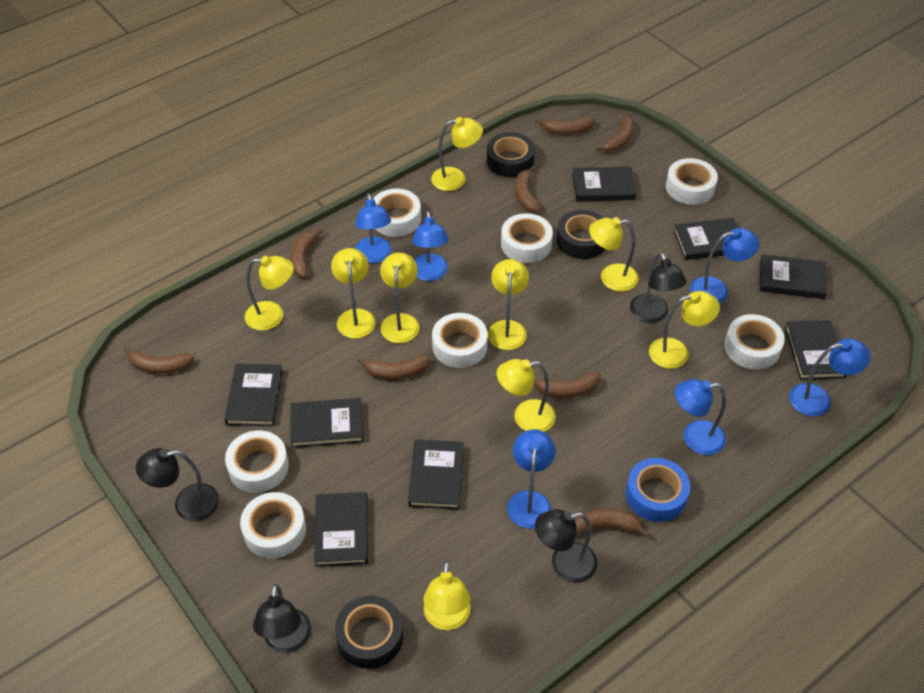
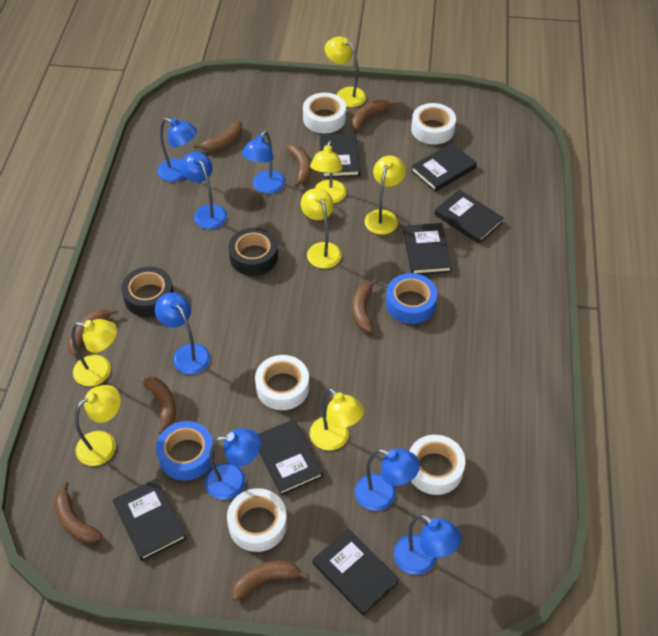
black book: [224,364,283,427] [291,398,363,448] [314,492,368,567] [408,439,464,510] [572,167,636,201] [673,218,738,260] [760,254,827,299] [785,320,847,380] = 8 -> [113,478,187,561] [258,419,323,495] [312,528,399,616] [320,133,360,178] [403,223,452,275] [411,143,477,192] [434,190,504,244] = 7
black lamp: [136,448,219,522] [253,584,311,653] [535,509,597,583] [630,252,686,323] = 4 -> none = 0
black tape: [335,596,404,669] [487,132,535,177] [557,210,605,259] = 3 -> [121,267,174,317] [228,228,278,276] = 2
blue lamp: [355,193,391,263] [412,211,449,281] [507,429,555,529] [675,379,726,455] [690,228,759,303] [789,338,871,416] = 6 -> [155,293,210,374] [157,118,197,182] [180,152,227,229] [205,428,261,500] [242,131,285,194] [355,448,420,511] [394,514,462,575] = 7
blue tape: [626,458,690,522] = 1 -> [156,421,215,480] [386,273,437,324] = 2
white tape: [225,430,289,493] [240,492,306,558] [373,188,421,237] [432,313,488,368] [501,213,553,263] [666,158,718,205] [725,314,785,370] = 7 -> [227,488,287,552] [255,355,309,410] [303,93,346,133] [410,435,465,495] [411,103,456,145] = 5
yellow lamp: [245,256,294,331] [331,248,375,338] [380,252,419,343] [423,561,471,630] [431,117,483,191] [488,259,529,350] [497,359,556,432] [589,217,638,292] [649,291,720,369] = 9 -> [71,319,117,386] [75,385,121,466] [301,188,341,268] [310,140,346,203] [310,388,364,451] [325,36,366,107] [365,156,406,235] = 7

